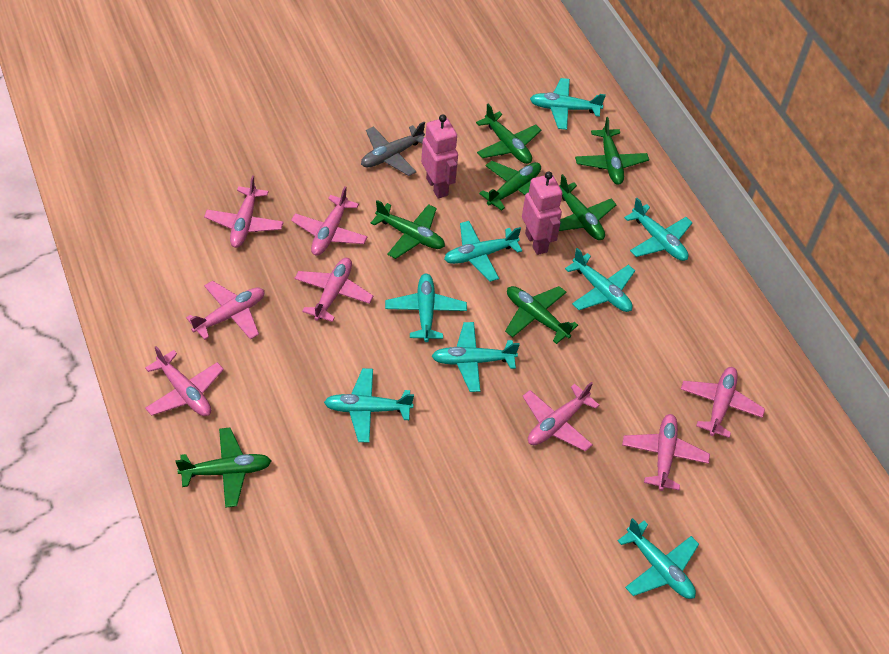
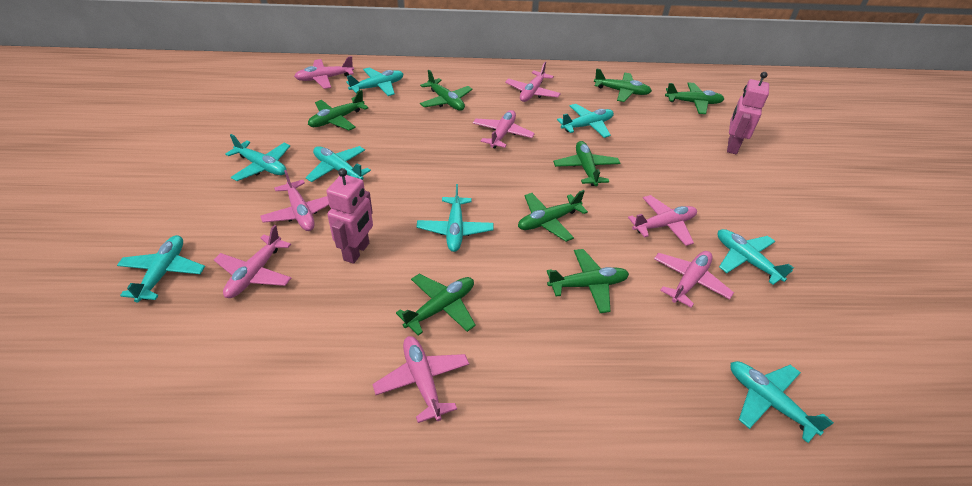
green plane: [175,428,271,508] [371,200,445,259] [476,104,541,164] [479,161,541,211] [505,286,578,344] [559,174,617,240] [575,117,649,185] = 7 -> [308,90,368,130] [396,274,476,336] [420,70,473,111] [518,190,588,242] [547,249,629,313] [553,141,620,186] [594,68,652,102] [665,82,724,114] = 8
grey plane: [361,122,425,176] = 1 -> none = 0

